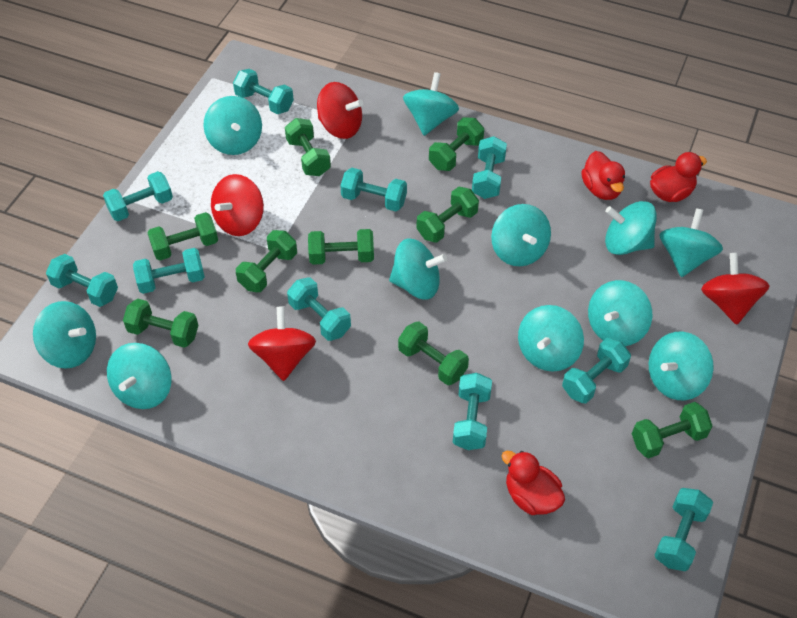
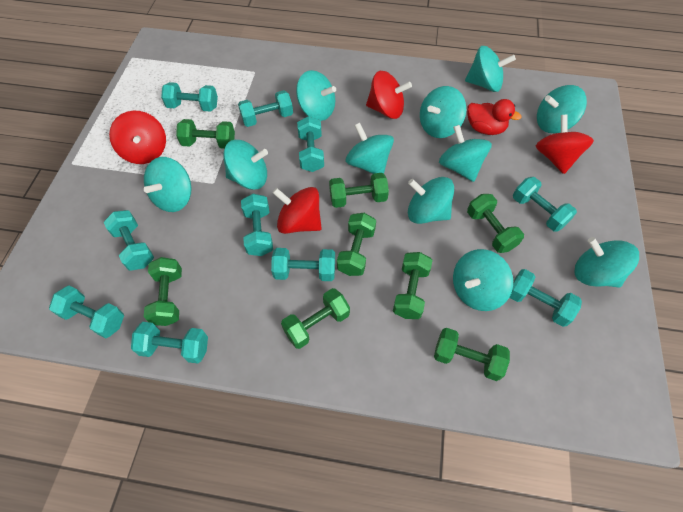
green dumbbell: [123,299,199,348] [147,212,218,260] [236,230,297,292] [285,118,331,176] [308,229,374,265] [398,322,469,385] [417,187,479,243] [429,117,484,171] [632,402,712,458] = 9 -> [144,257,182,326] [176,119,235,149] [281,288,350,349] [329,173,389,208] [337,213,376,276] [393,252,432,319] [434,328,510,381] [467,194,524,253] = 8
red duck: [501,451,565,515] [581,151,625,200] [650,152,707,202] = 3 -> [467,99,522,135] = 1

